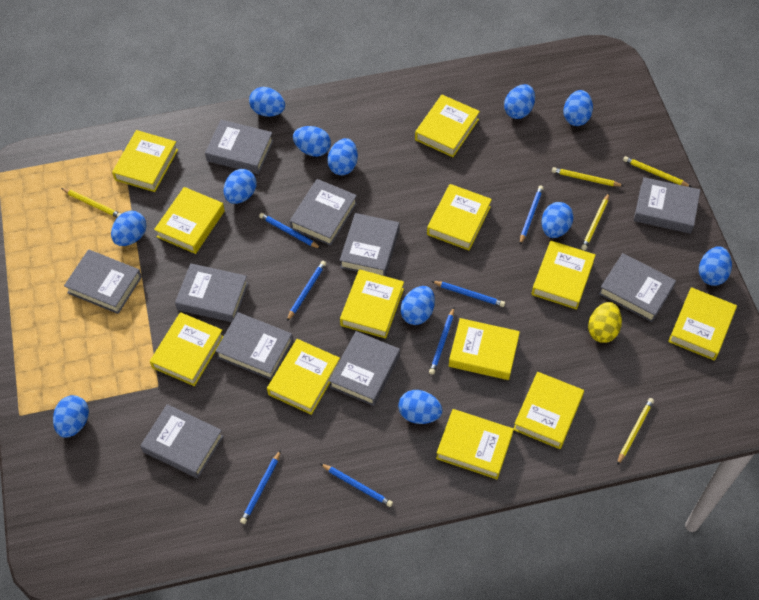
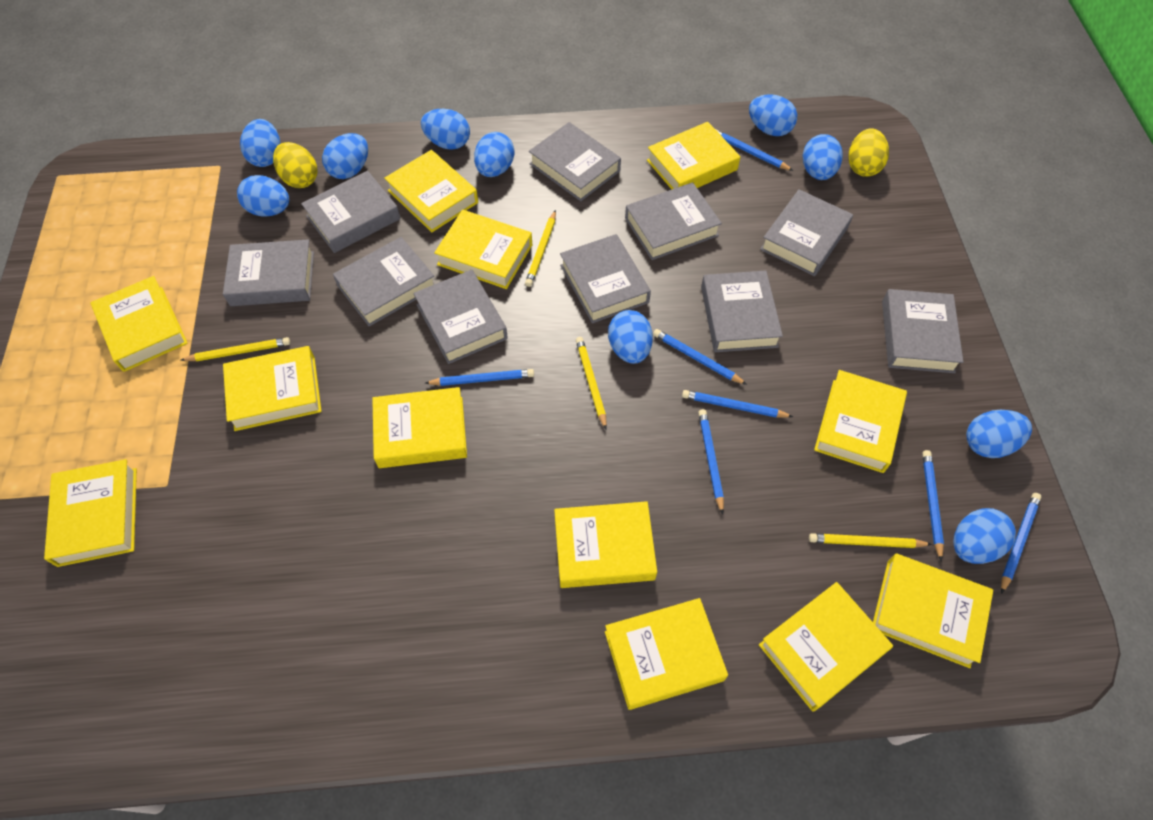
blue egg: [53,395,89,438] [111,211,147,246] [224,169,257,204] [249,87,285,117] [293,126,331,157] [327,138,358,175] [398,390,442,424] [400,286,435,325] [504,84,535,119] [541,202,574,238] [563,90,593,126] [699,246,732,286] = 12 -> [237,175,289,217] [240,119,281,167] [322,133,368,179] [421,109,470,150] [474,132,515,177] [608,310,653,364] [749,94,797,136] [803,134,843,180] [953,508,1016,564] [966,410,1032,458] = 10
yellow egg: [588,302,622,343] = 1 -> [273,142,317,188] [848,128,889,177] = 2
yellow pencil: [61,188,121,218] [552,167,624,186] [581,193,609,250] [617,398,654,465] [623,156,691,187] = 5 -> [181,337,290,361] [525,210,556,287] [576,337,607,429] [809,533,932,548] = 4

